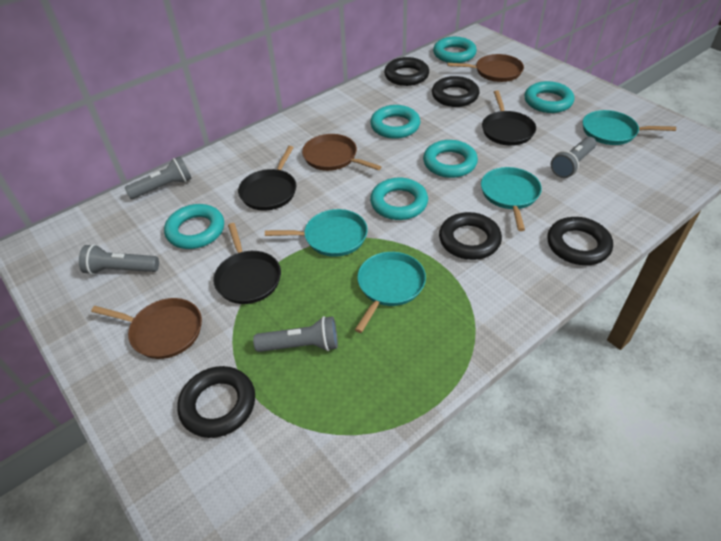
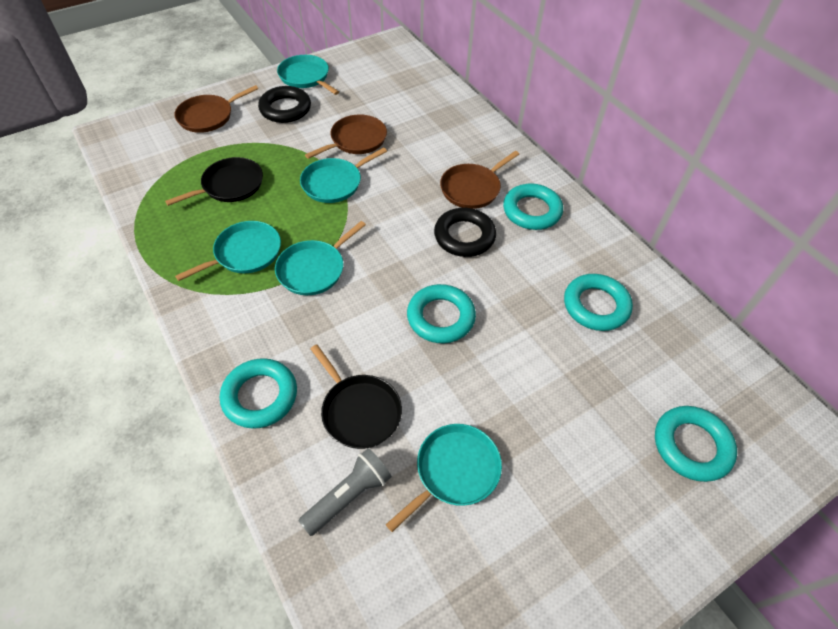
black pan: [213,223,281,304] [238,146,296,211] [482,90,536,146] = 3 -> [165,157,263,206] [310,344,402,449] = 2
black ring: [177,366,255,438] [384,57,429,86] [432,76,479,107] [439,212,502,260] [547,217,613,265] = 5 -> [258,86,311,123] [434,208,496,257] = 2
grey flashlight: [79,244,159,275] [125,156,192,199] [253,316,338,352] [551,137,597,178] = 4 -> [299,448,392,536] = 1
turquoise pan: [265,209,368,257] [355,252,426,333] [481,167,542,231] [582,110,676,145] = 4 -> [175,221,281,281] [275,221,366,295] [277,55,339,95] [300,147,387,203] [386,424,502,532] = 5
turquoise ring: [164,204,224,249] [370,105,420,139] [370,178,428,220] [423,140,478,178] [433,37,477,63] [525,81,574,113] = 6 -> [220,358,297,429] [407,284,476,343] [503,183,563,230] [564,274,633,331] [655,406,737,482] = 5

